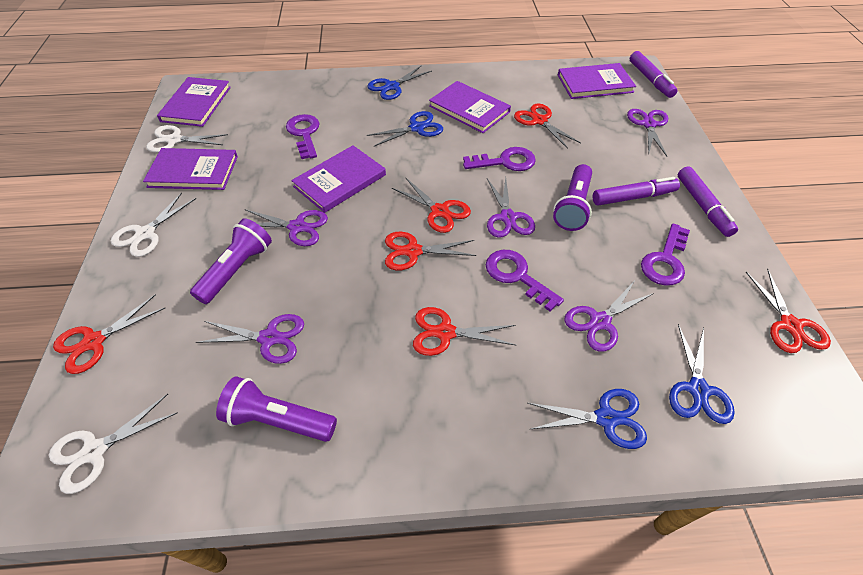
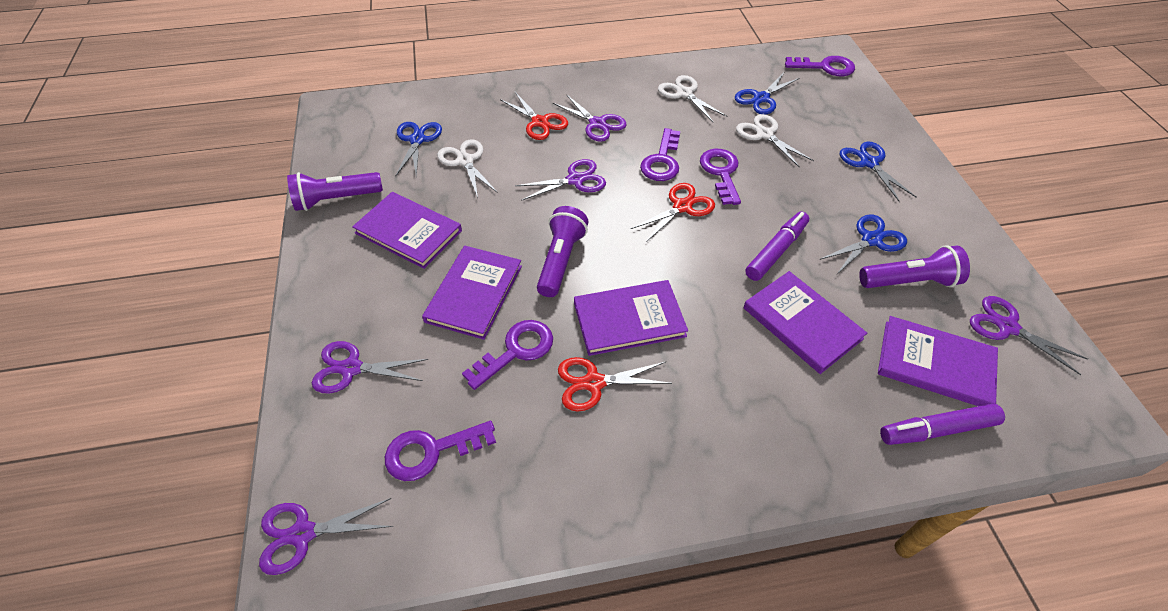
purple key: [286,114,320,159] [463,147,536,171] [486,250,564,311] [641,223,690,286] = 4 -> [385,421,496,481] [462,320,553,390] [640,128,680,181] [700,149,741,205] [785,56,855,76] = 5
purple marker: [593,177,680,206] [630,51,678,98] [678,166,738,237] = 3 -> [745,212,809,281] [880,404,1005,445] = 2
red scissors: [53,295,165,374] [385,232,477,271] [392,177,471,233] [413,307,517,356] [514,103,581,149] [746,269,831,353] = 6 -> [500,92,568,140] [558,357,672,412] [631,183,715,242] = 3

